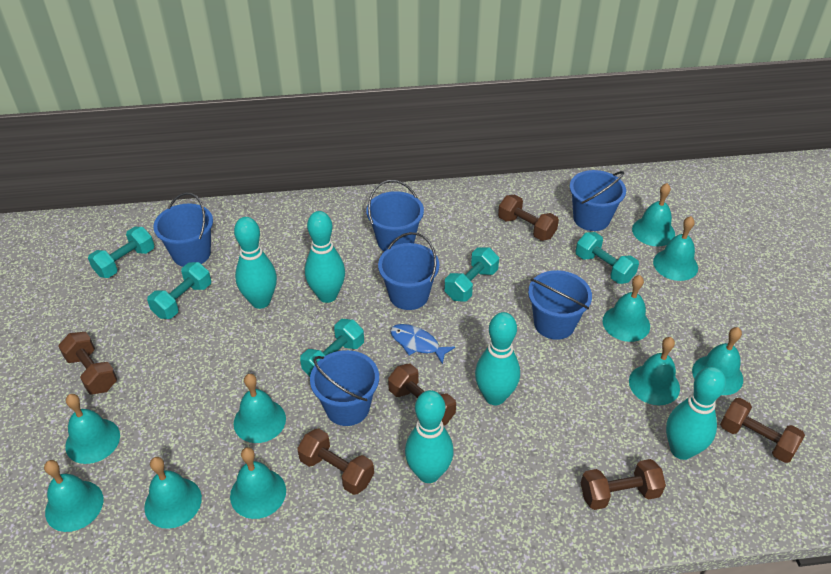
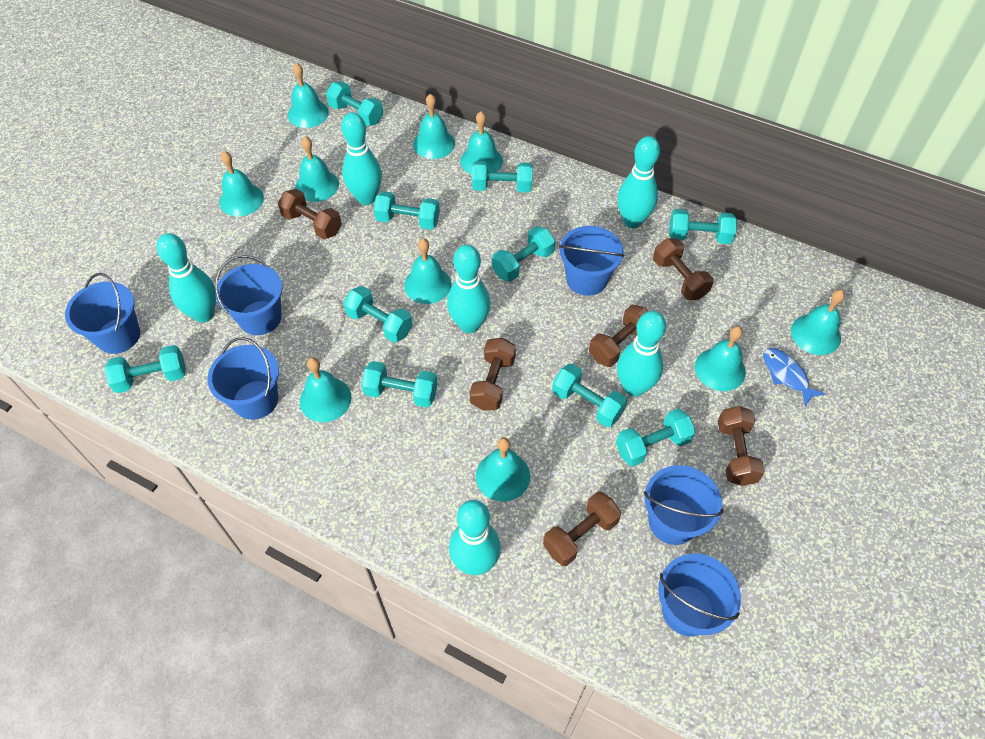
turquoise bowling pin: [234,217,277,309] [305,211,345,303] [405,390,453,483] [475,312,520,405] [666,367,726,460] = 5 -> [156,233,216,323] [341,112,382,205] [447,244,491,333] [449,500,501,575] [617,136,660,228] [617,311,666,397] = 6
turquoise dumbbell: [88,227,154,278] [147,262,211,319] [300,319,364,377] [444,247,499,302] [575,232,639,284] = 5 -> [104,345,186,393] [326,81,383,126] [343,286,413,343] [361,361,438,408] [373,191,440,230] [472,161,533,192] [492,226,555,282] [552,364,627,427] [616,408,696,467] [669,209,737,244] = 10

